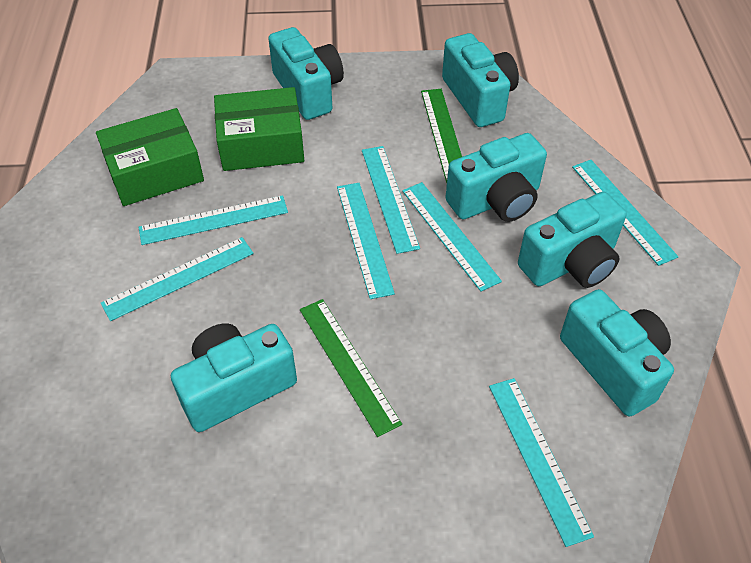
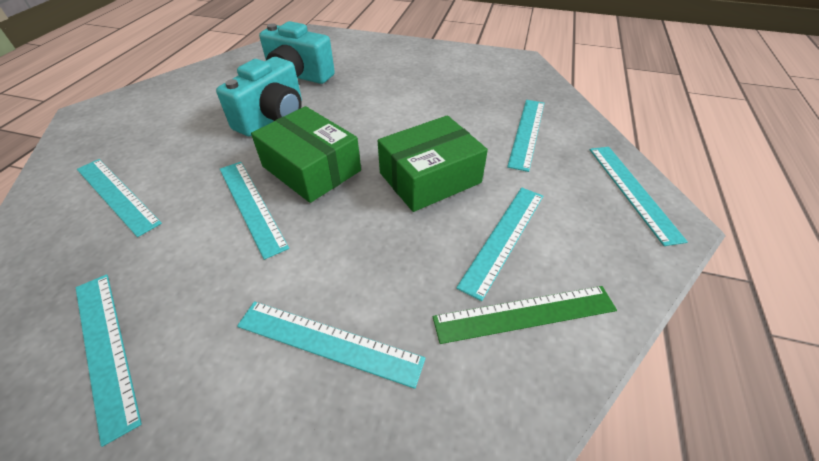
green ruler: [300,299,402,437] [421,89,462,183] = 2 -> [433,286,617,344] = 1
turquoise camera: [171,323,297,432] [268,27,344,120] [442,33,519,127] [445,133,547,222] [518,192,626,288] [560,289,674,417] = 6 -> [216,57,302,136] [259,21,335,84] = 2

